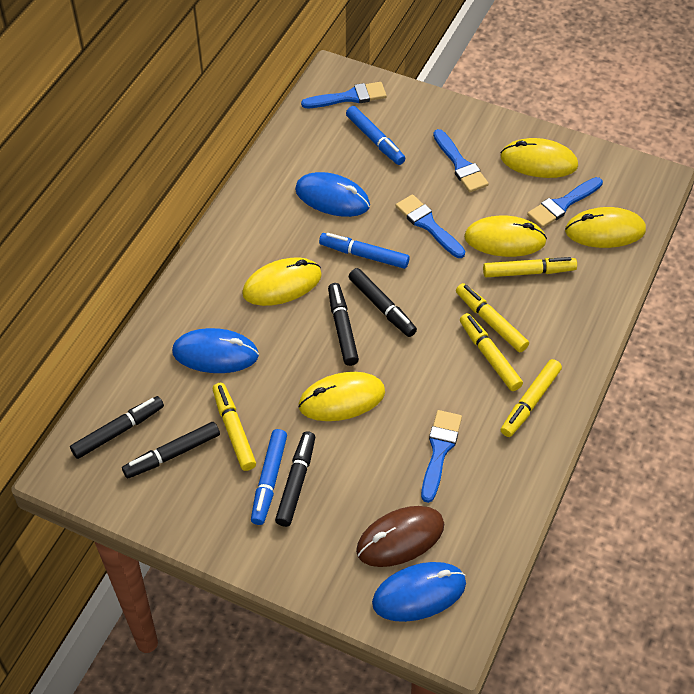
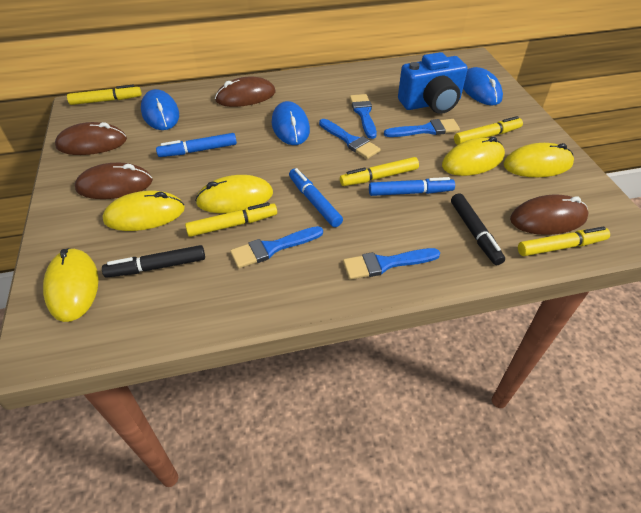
black marker: [70,396,164,459] [122,422,220,478] [275,431,315,527] [328,283,359,366] [349,268,417,337] = 5 -> [102,245,205,278] [451,193,505,265] = 2
blue camera: none = 0 -> [398,52,468,114] = 1
brown mouse: [356,506,444,567] = 1 -> [55,122,127,155] [75,163,153,199] [215,76,276,107] [510,195,589,235] = 4

